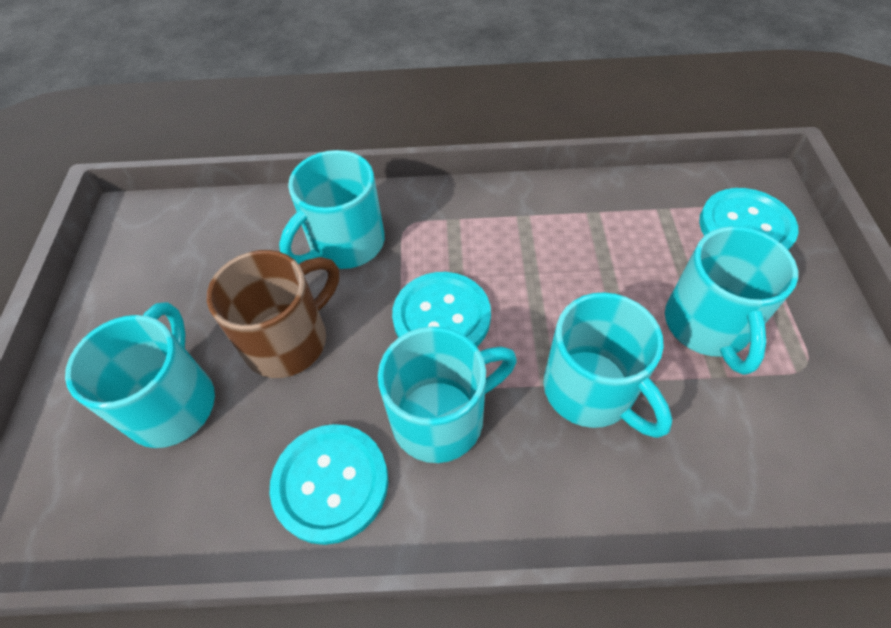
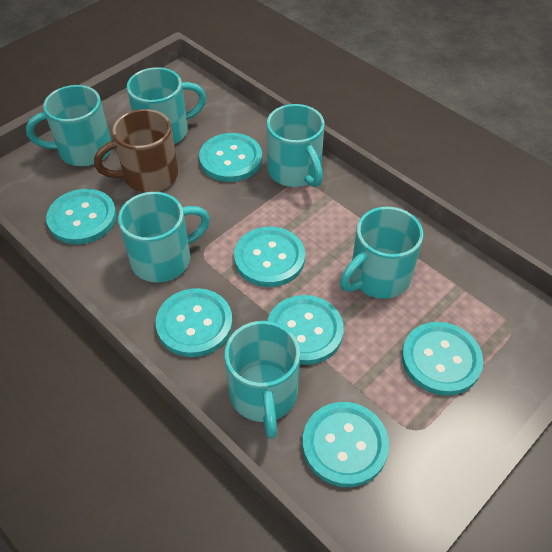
turquoise button: [270,424,388,545] [392,272,491,347] [699,188,798,251] = 3 -> [46,189,117,244] [156,288,233,357] [199,133,262,182] [234,227,305,287] [267,295,344,365] [302,402,389,487] [402,322,483,396] = 7
turquoise mug: [65,302,215,448] [279,150,385,269] [378,326,517,463] [543,292,672,438] [665,226,798,375] = 5 -> [26,85,111,166] [118,192,210,283] [127,67,206,144] [224,321,300,439] [267,104,325,187] [340,206,423,299] = 6

